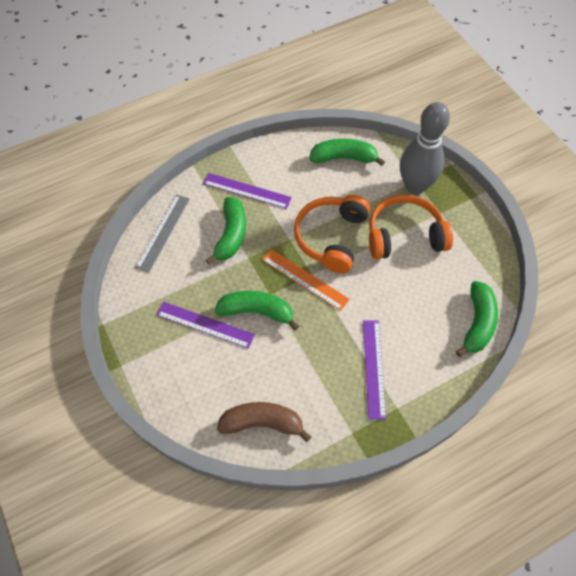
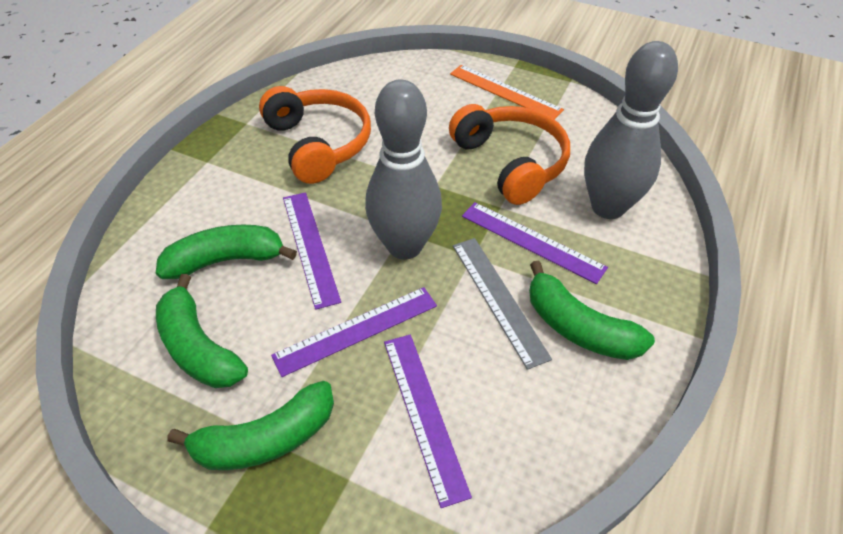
brown banana: [217,402,311,442] = 1 -> none = 0
grey bowling pin: [400,102,450,195] = 1 -> [365,79,442,260] [584,41,678,219] = 2
purple ruler: [157,302,255,349] [203,173,292,209] [363,320,386,419] = 3 -> [271,287,437,377] [283,192,341,310] [384,335,472,508] [462,202,608,284] = 4

